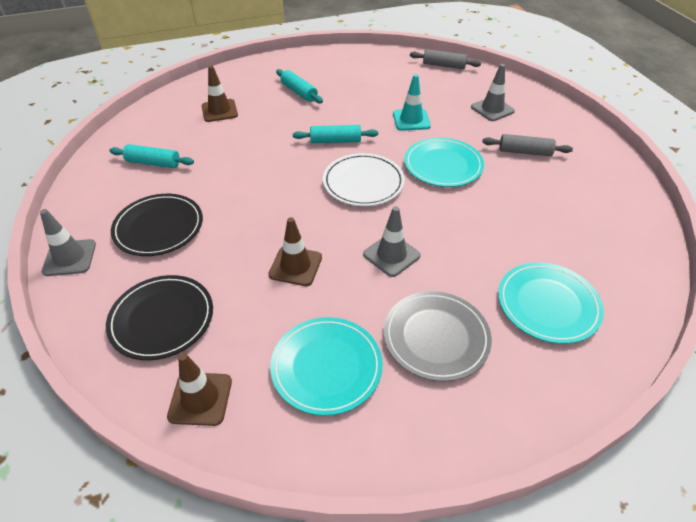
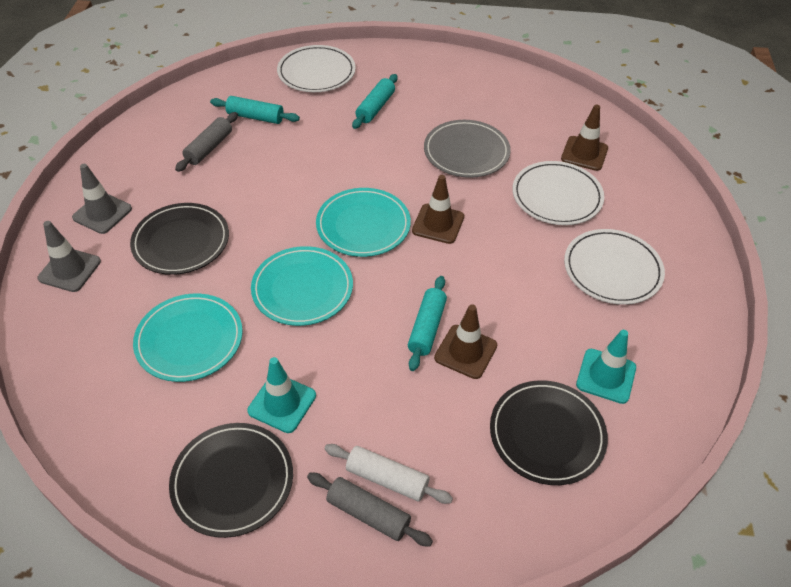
black plate: [106,275,213,360] [111,194,203,256] = 2 -> [130,203,229,275] [169,423,293,538] [490,380,608,485] = 3
grey traffic cone: [40,209,96,276] [363,206,421,277] [471,64,515,121] = 3 -> [38,221,101,292] [72,164,132,234] = 2
turquoise traffic cone: [393,74,431,131] = 1 -> [247,357,316,433] [576,330,636,404] = 2
white plate: [323,153,405,206] = 1 -> [277,45,356,92] [512,161,604,225] [564,229,665,305] = 3
white rolling pin: none = 0 -> [325,444,453,504] = 1

